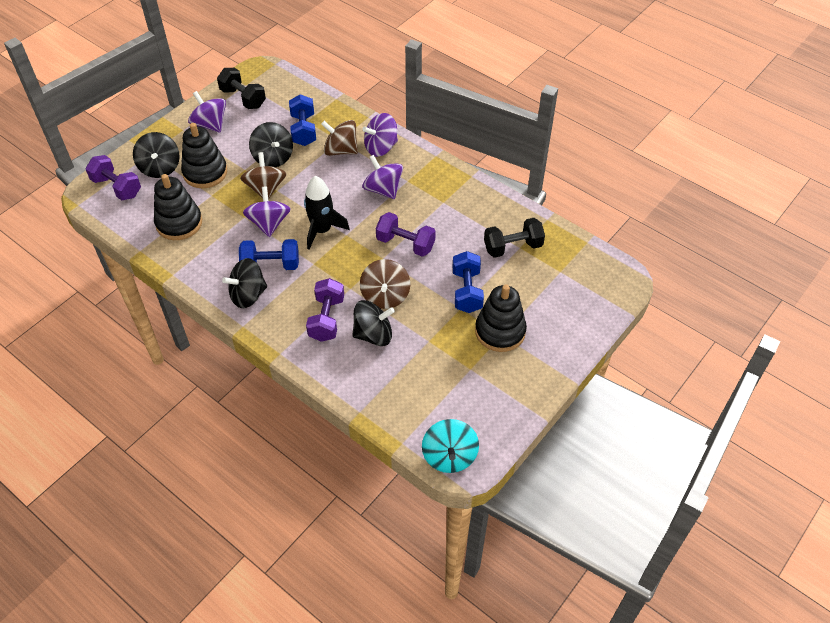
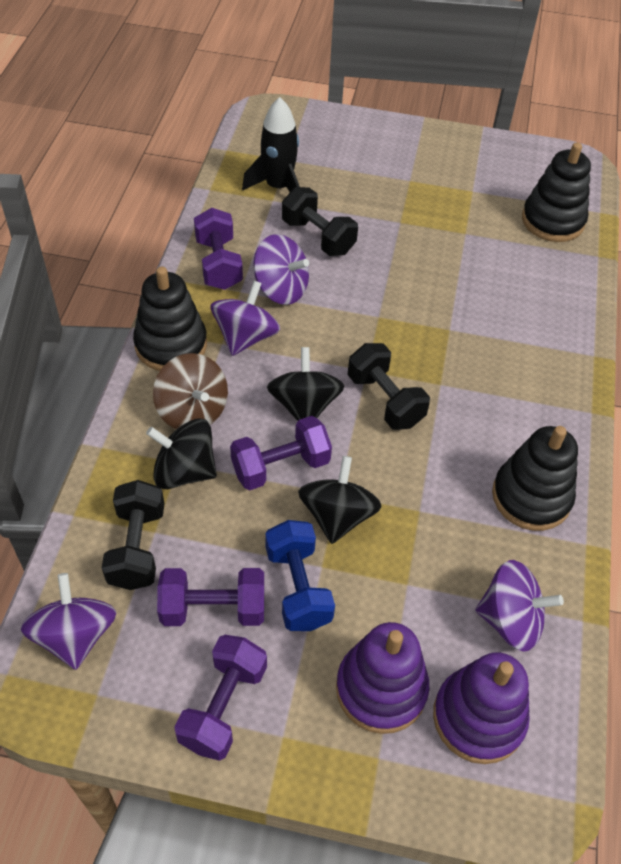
black dumbbell: [217,68,266,109] [484,218,545,258] = 2 -> [102,480,165,590] [282,187,358,256] [348,343,430,430] = 3
black spinning top: [133,132,180,178] [222,258,267,308] [249,122,293,167] [352,300,395,346] = 4 -> [146,419,217,489] [267,347,344,421] [298,456,382,544] = 3
blue dumbbell: [239,239,299,270] [289,94,316,146] [453,251,484,313] = 3 -> [265,520,335,631] = 1
brown spinning top: [240,152,286,200] [321,120,358,156] [360,259,410,309] = 3 -> [153,353,228,429] = 1
purple dumbbell: [86,155,141,200] [306,278,344,342] [376,212,436,257] = 3 -> [157,568,264,626] [174,635,267,761] [194,208,243,290] [230,416,332,490] = 4
purple stacking toy: none = 0 -> [336,622,429,734] [433,652,530,764] = 2
turquoise spinning top: [422,419,479,473] = 1 -> none = 0

